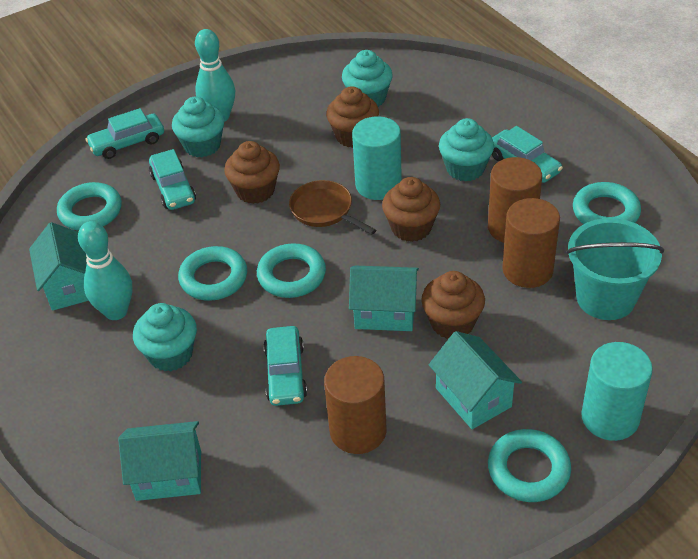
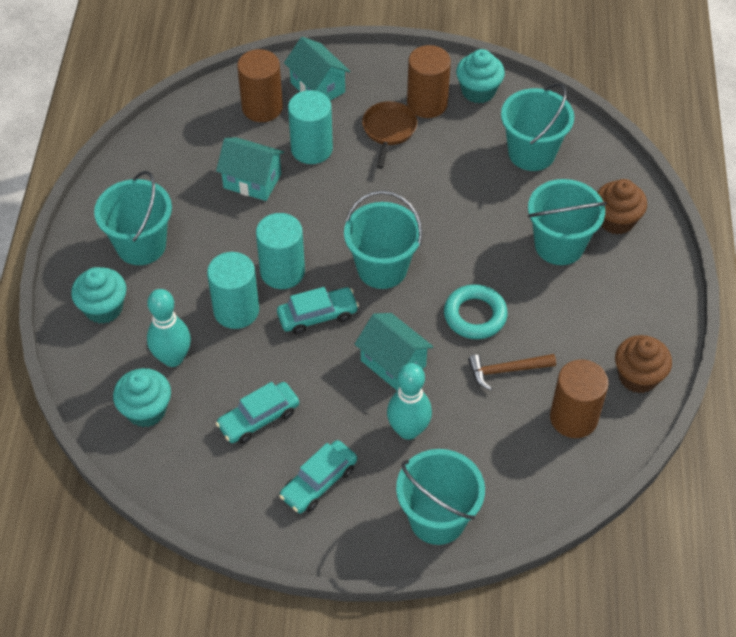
brown cupcake: [224,141,280,204] [326,86,379,148] [382,177,440,242] [421,271,485,339] = 4 -> [597,179,647,235] [615,335,672,393] = 2
brown hammer: none = 0 -> [468,354,556,390] = 1
turquoise bucket: [566,218,664,320] = 1 -> [94,171,172,265] [344,191,423,289] [396,449,485,545] [501,83,574,171] [528,179,607,265] = 5
turquoise car: [85,108,164,159] [149,149,196,210] [263,326,307,406] [492,126,563,183] = 4 -> [216,382,299,444] [277,287,359,335] [279,440,357,513] = 3
turquoise cupcake: [133,303,197,371] [172,97,225,157] [342,50,393,107] [439,118,494,181] = 4 -> [71,267,126,324] [113,368,171,427] [456,49,505,103] = 3
turquoise cylinder: [352,116,402,200] [581,342,653,441] = 2 -> [207,252,259,329] [256,213,305,289] [288,90,333,164] = 3
turquoise house: [29,222,89,311] [118,421,201,501] [349,266,419,331] [429,331,522,429] = 4 -> [216,137,284,201] [284,37,350,101] [355,313,433,391] = 3
turquoise ring: [57,182,122,231] [178,246,247,301] [257,243,326,298] [488,429,571,502] [573,182,641,224] = 5 -> [444,284,507,339] = 1

